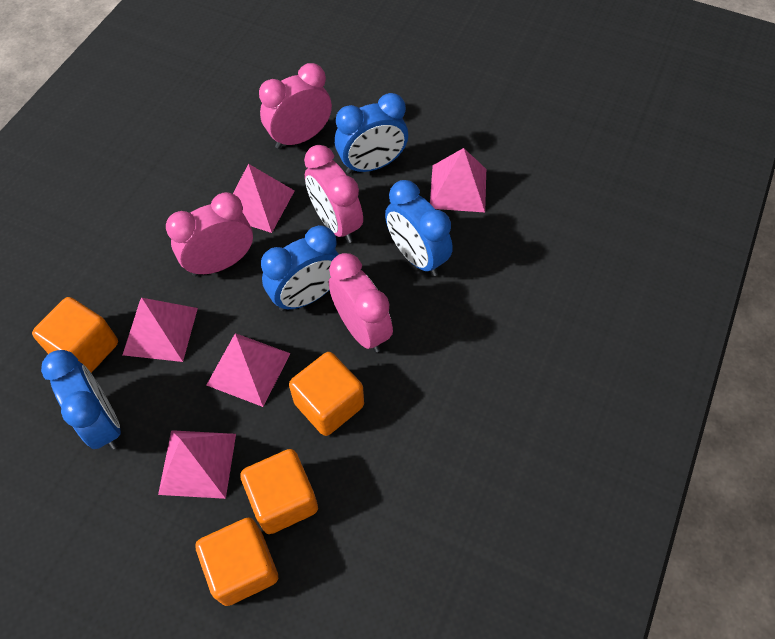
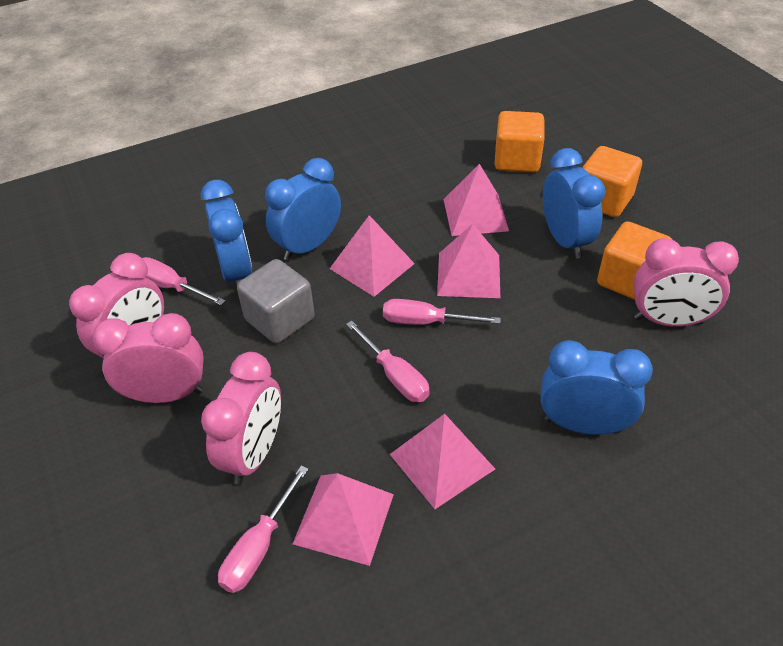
grey cube: none = 0 -> [237,259,315,344] = 1
orange cube: [32,297,118,373] [196,518,278,606] [240,449,318,534] [289,352,364,436] = 4 -> [495,111,544,173] [582,146,642,217] [597,221,672,300] = 3
pink screwdriver: none = 0 -> [142,257,226,305] [218,465,309,593] [346,321,430,402] [383,299,501,325] = 4

